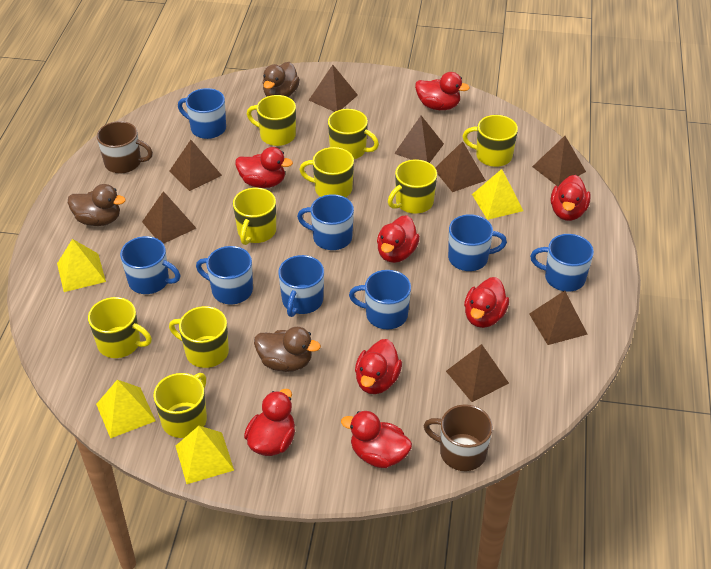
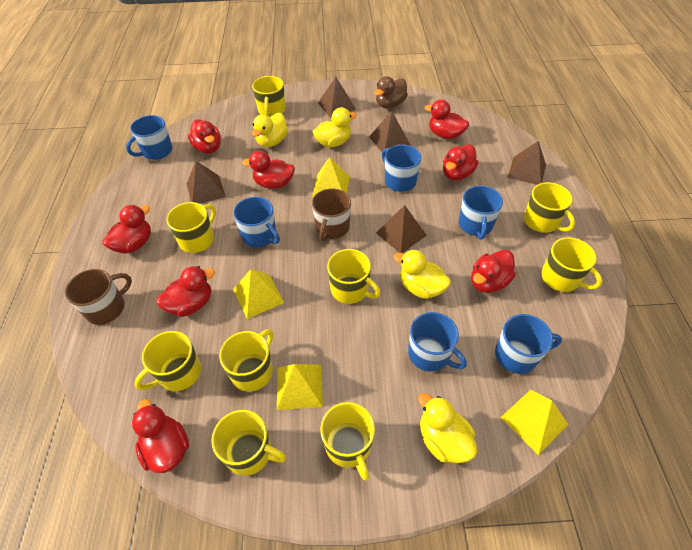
blue mug: [120,236,180,294] [178,88,226,139] [196,246,253,304] [278,255,324,317] [297,194,354,250] [349,270,411,330] [448,214,507,271] [530,234,594,292] = 8 -> [126,115,172,160] [233,197,280,247] [382,145,421,192] [408,312,467,372] [459,186,503,240] [495,314,562,374] = 6
brown duck: [68,184,126,226] [254,327,321,372] [263,62,300,97] = 3 -> [375,76,408,108] = 1
brown pyramid: [142,191,196,244] [170,140,222,191] [309,65,358,112] [394,116,444,163] [435,141,486,192] [446,344,509,402] [529,291,588,345] [532,136,586,186] = 8 -> [187,161,226,204] [318,77,356,118] [369,111,410,152] [376,205,427,253] [508,141,546,185] = 5
yellow duck: none = 0 -> [252,113,288,147] [313,107,357,148] [393,250,451,299] [418,393,477,463] = 4

